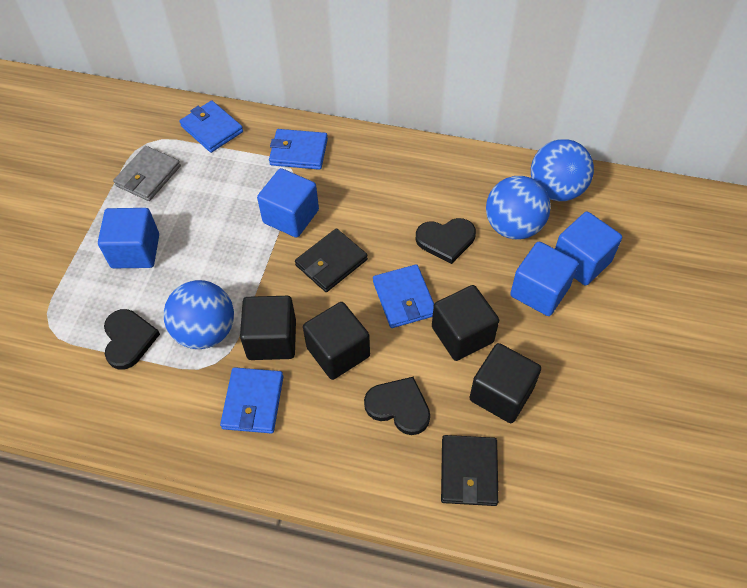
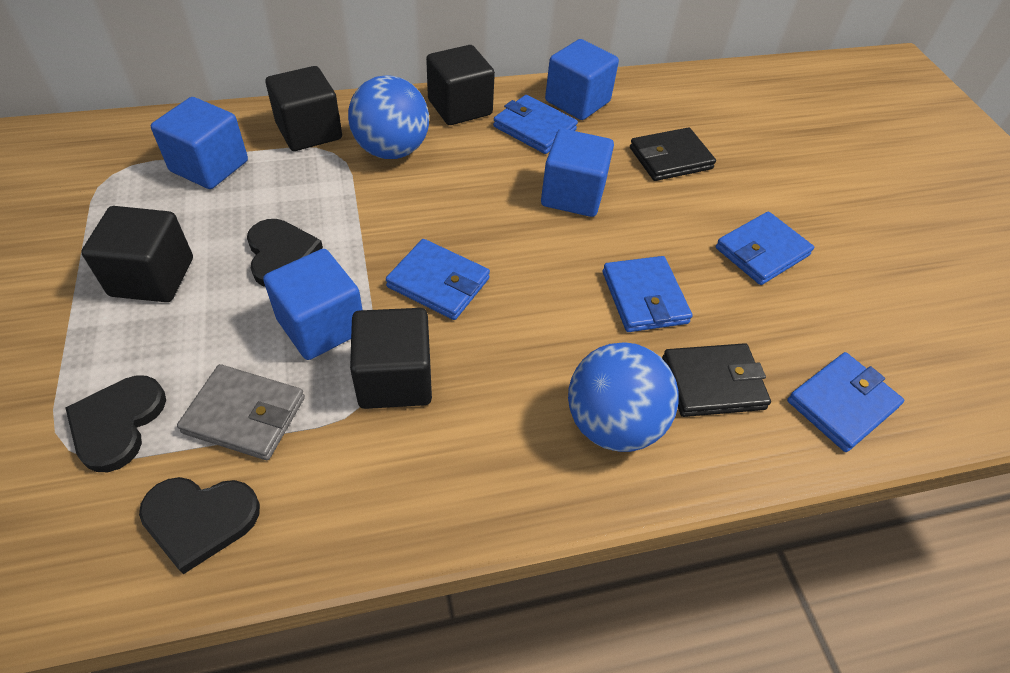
blue ball: [164,280,234,349] [486,176,551,239] [531,139,594,201] = 3 -> [348,75,429,159] [568,342,679,452] = 2
blue wallet: [180,100,243,153] [220,367,284,434] [269,129,328,170] [373,264,434,328] = 4 -> [386,239,490,320] [493,95,578,154] [603,256,693,332] [716,211,814,285] [787,352,904,452] = 5

